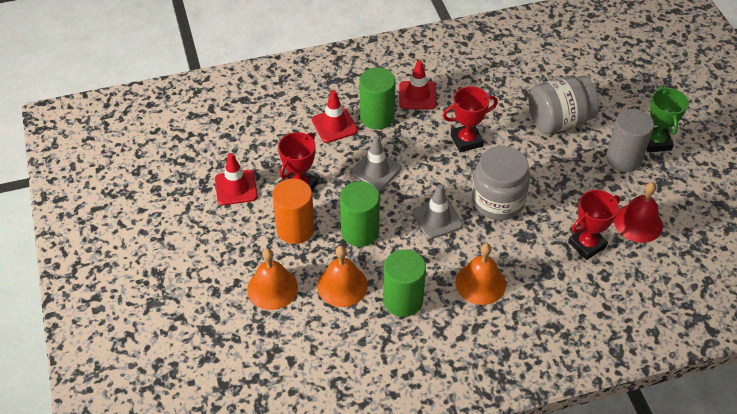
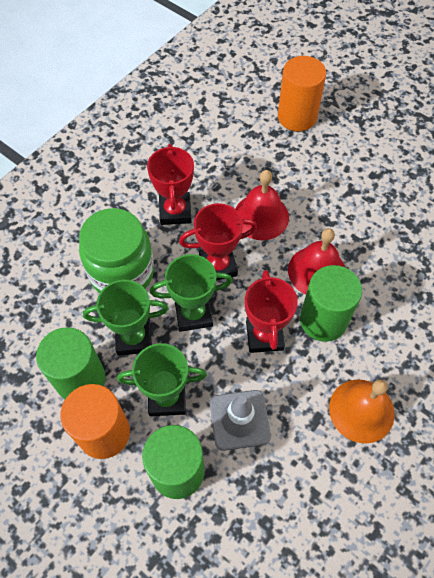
green jar: none = 0 -> [79,208,154,293] = 1
green trophy: [647,86,689,152] = 1 -> [83,280,168,355] [117,343,207,416] [150,254,232,332] = 3
grey cylinder: [606,109,654,172] = 1 -> none = 0
grey jar: [472,146,530,220] [528,76,599,134] = 2 -> none = 0
grey traffic cone: [351,135,401,190] [412,184,463,239] = 2 -> [210,390,271,451] = 1
orange bell: [247,249,298,310] [317,246,368,307] [455,243,506,305] = 3 -> [329,379,395,443] = 1
orange cylinder: [272,179,315,244] = 1 -> [61,384,130,459] [278,56,326,131] = 2
red bell: [614,182,663,243] = 1 -> [235,170,289,240] [288,228,345,295] = 2
red traffic cone: [215,153,258,205] [312,90,358,143] [399,60,436,109] = 3 -> none = 0

